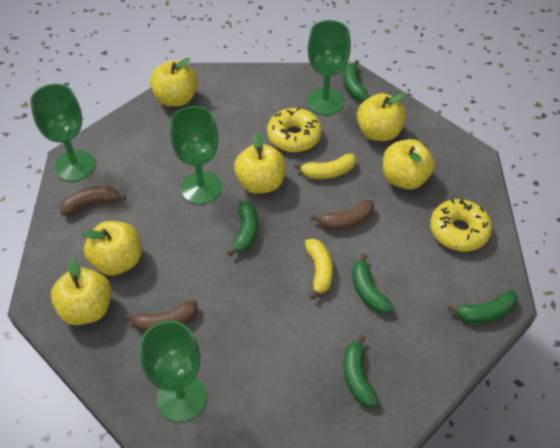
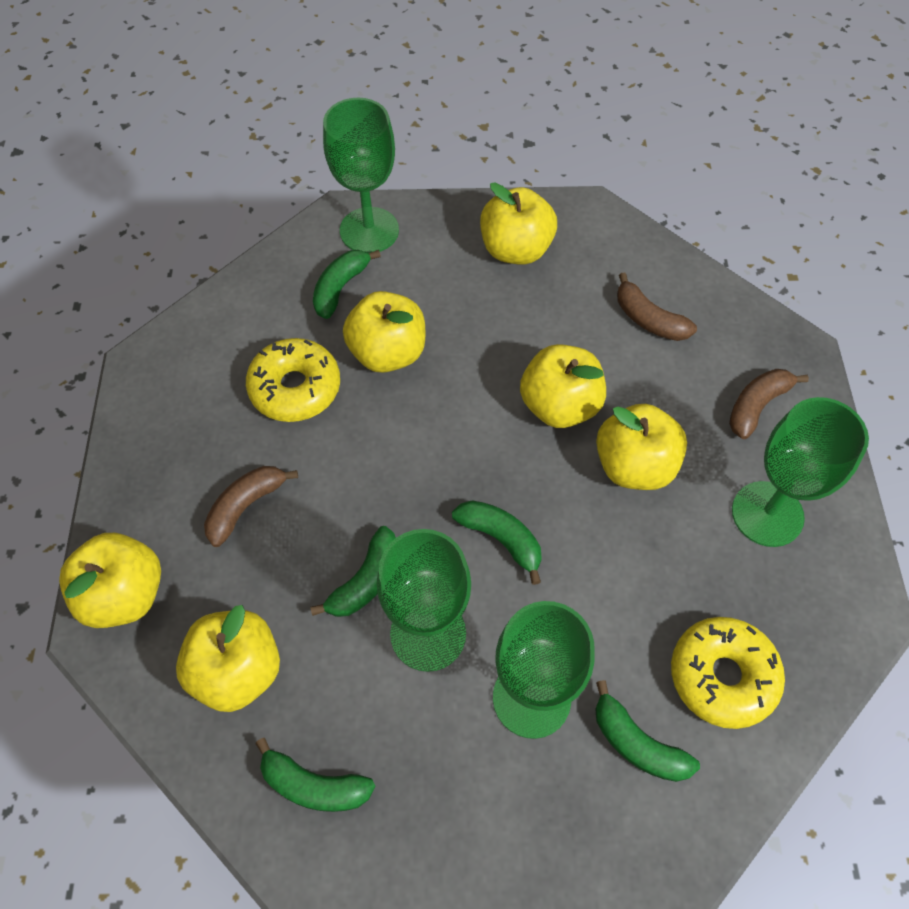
yellow banana: [294,154,356,179] [305,239,333,300] = 2 -> none = 0

